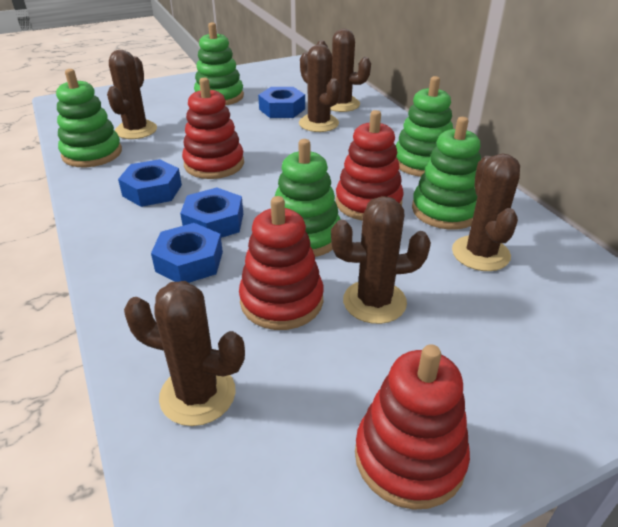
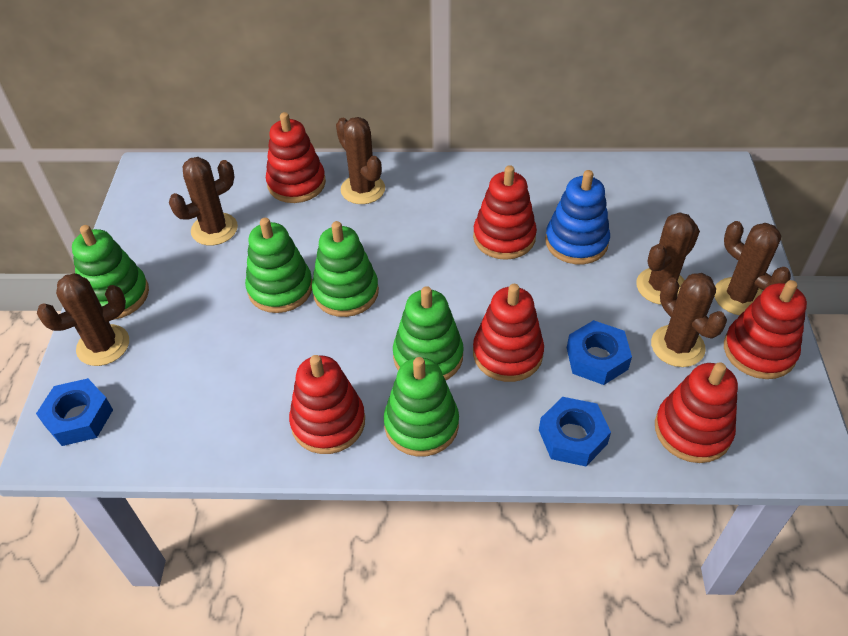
blue nut: [118,159,182,207] [151,223,223,283] [180,188,243,238] [258,87,305,118] = 4 -> [36,378,113,446] [539,397,611,466] [567,320,632,385] = 3
blue stacking toy: none = 0 -> [545,170,610,264] = 1
red stacking toy: [182,78,244,179] [239,196,324,330] [335,110,404,221] [355,344,470,510] = 4 -> [266,112,326,203] [289,355,365,454] [473,165,537,260] [473,284,544,382] [655,362,738,463] [724,280,807,379] = 6

